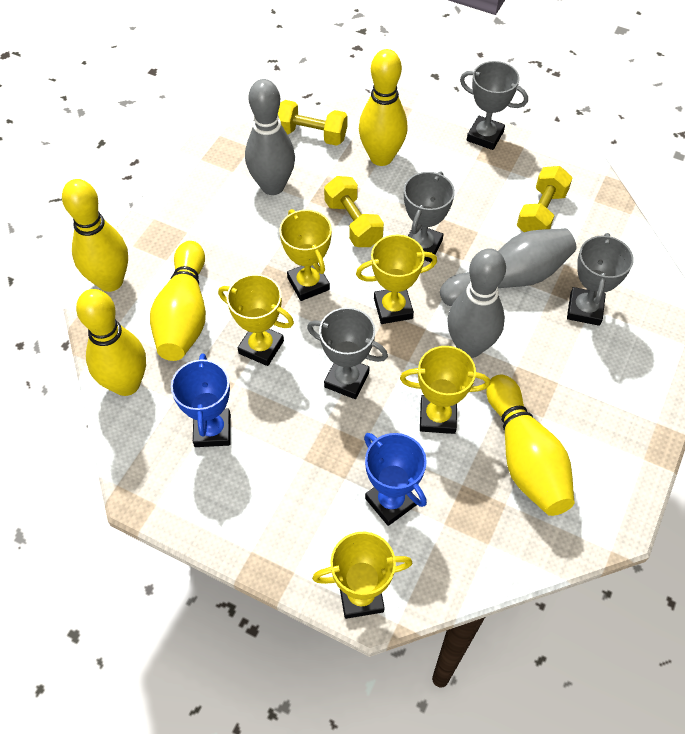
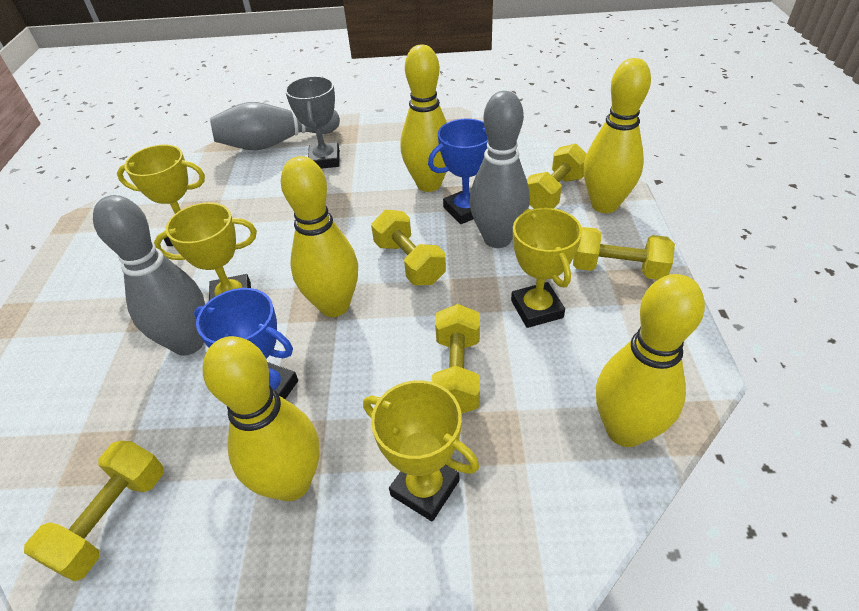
grey trophy: [307,307,388,399] [404,171,455,262] [460,61,528,150] [567,233,634,326] = 4 -> [285,76,340,169] = 1
yellow dumbbell: [278,100,348,146] [324,176,384,247] [517,166,572,232] = 3 -> [24,441,164,581] [371,209,446,285] [431,304,480,414] [527,144,587,209] [573,227,675,280] = 5
yellow trophy: [218,274,294,366] [279,209,332,301] [312,532,412,619] [356,234,437,324] [400,346,490,434] = 5 -> [117,145,205,246] [154,202,257,300] [363,380,479,522] [511,208,582,328] = 4

